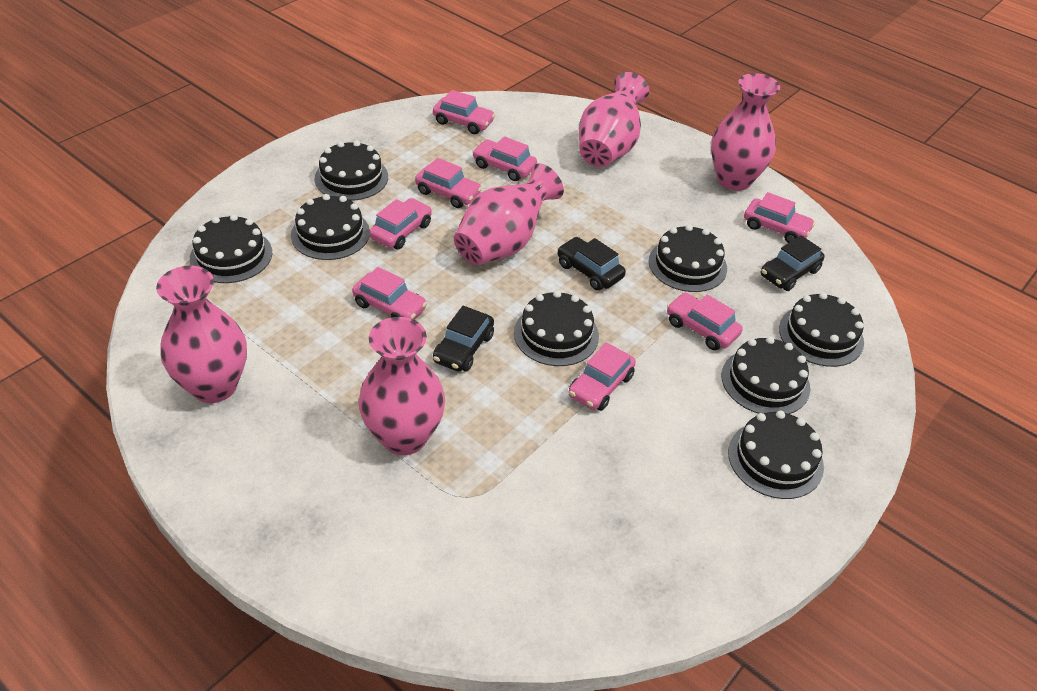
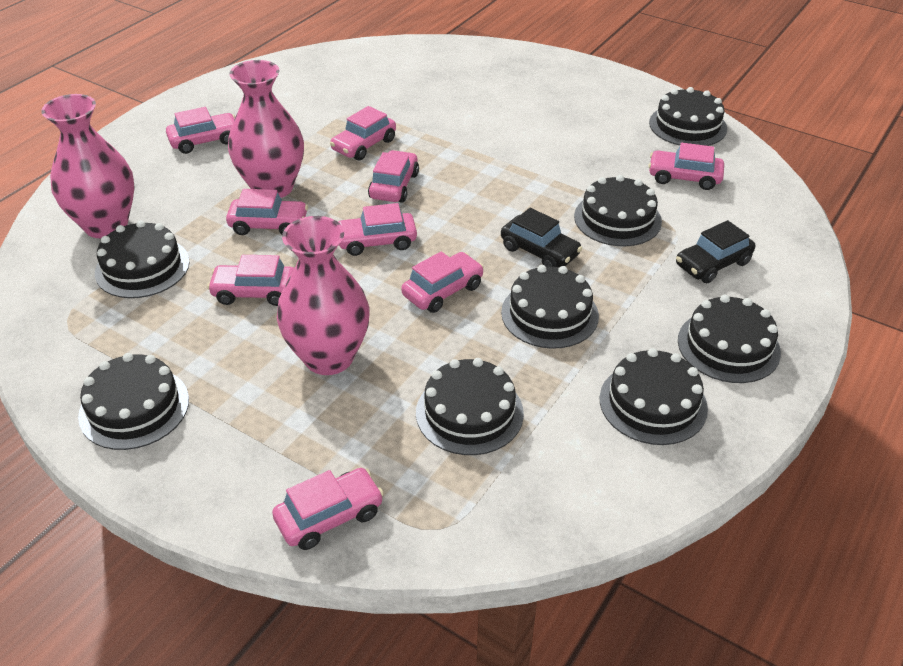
black car: [433,306,494,372] [557,237,626,290] [761,236,825,291] = 3 -> [501,208,582,267] [676,220,755,283] = 2
pink car: [352,267,427,320] [369,198,432,249] [415,158,482,208] [433,90,495,134] [472,136,537,181] [568,342,636,411] [667,293,743,350] [744,192,815,243] = 8 -> [166,107,235,154] [207,255,294,306] [226,189,308,235] [272,468,384,550] [330,106,396,160] [338,203,417,256] [368,150,419,203] [401,251,484,313] [648,143,724,190] = 9
pink vase: [156,266,247,403] [359,317,445,455] [454,163,564,265] [579,72,649,167] [711,73,780,191] = 5 -> [41,94,135,238] [228,60,304,198] [277,216,370,375] = 3

